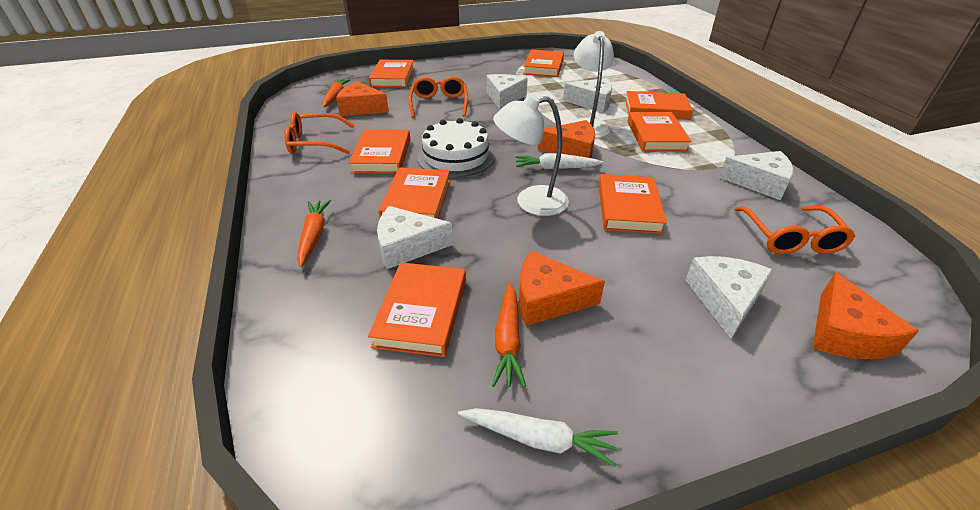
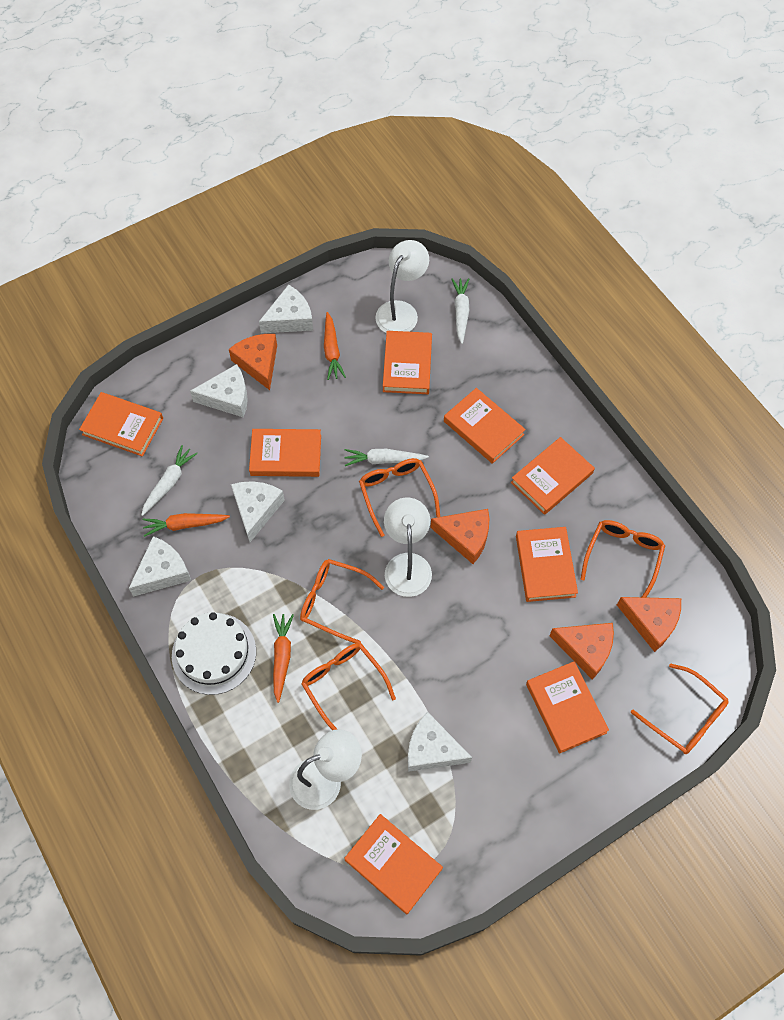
orange glasses: [285,112,355,154] [408,76,468,118] [734,206,856,254] = 3 -> [300,559,384,644] [301,643,396,730] [359,458,440,537] [580,520,665,598] [631,663,729,754] = 5
white carrot: [458,408,618,467] [516,153,603,169] = 2 -> [141,445,198,516] [344,449,429,466] [452,278,469,344] = 3
white lamp: [493,94,569,216] [572,31,614,138] = 2 -> [289,729,362,810] [375,240,429,333] [384,497,432,597] = 3

